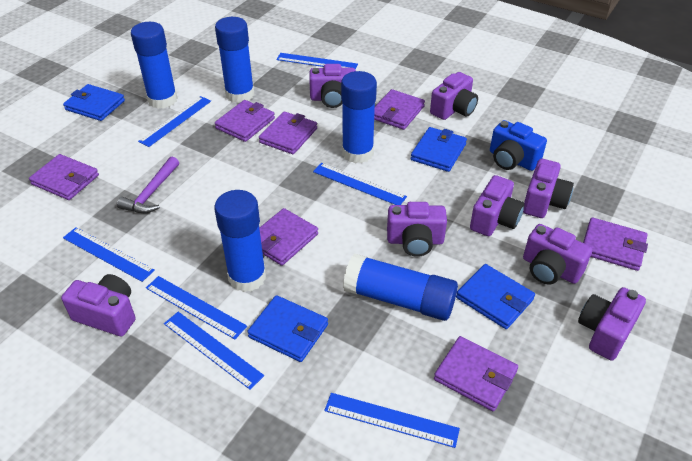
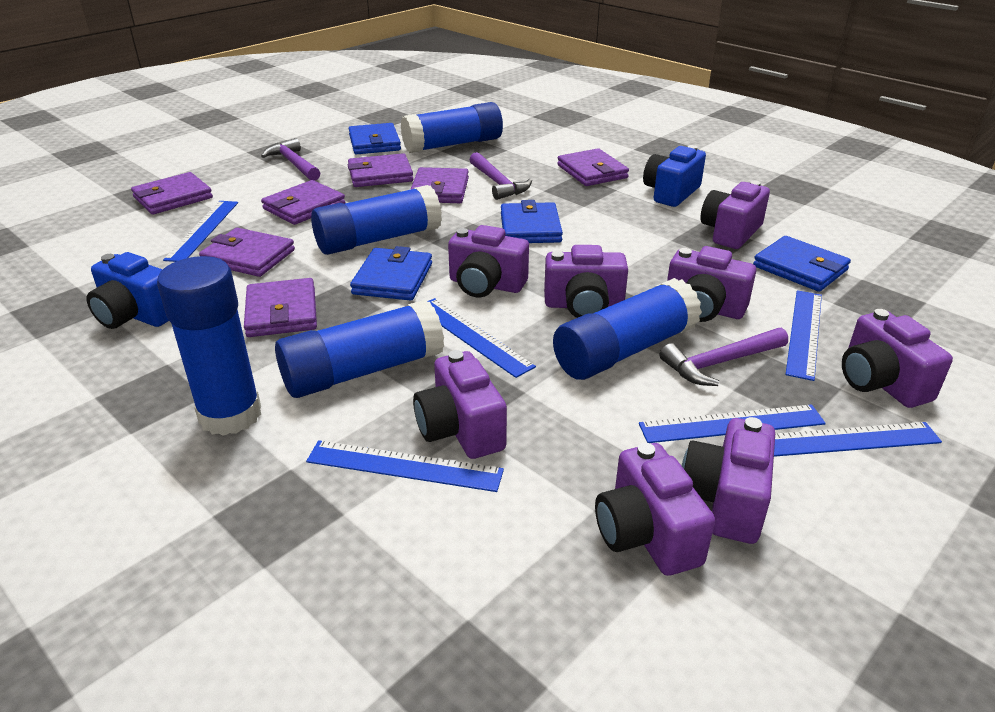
blue camera: [490,120,547,171] = 1 -> [86,252,169,329] [643,145,706,207] = 2
blue ruler: [63,227,155,282] [138,96,211,147] [146,276,247,339] [164,312,264,390] [276,53,358,70] [313,163,407,205] [324,393,460,448] = 7 -> [163,201,238,262] [306,440,504,492] [427,298,536,378] [639,404,826,443] [774,422,942,457] [785,290,822,381] = 6
purple hammer: [117,156,179,213] = 1 -> [261,138,320,181] [470,152,532,200] [660,327,788,386] = 3

